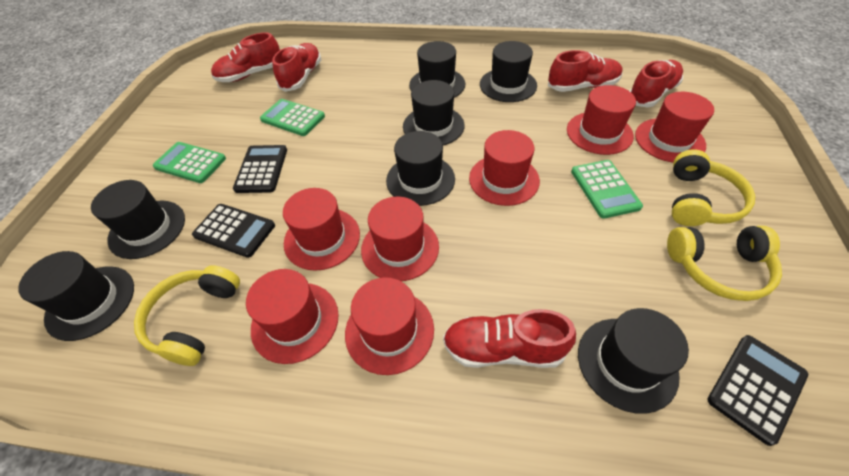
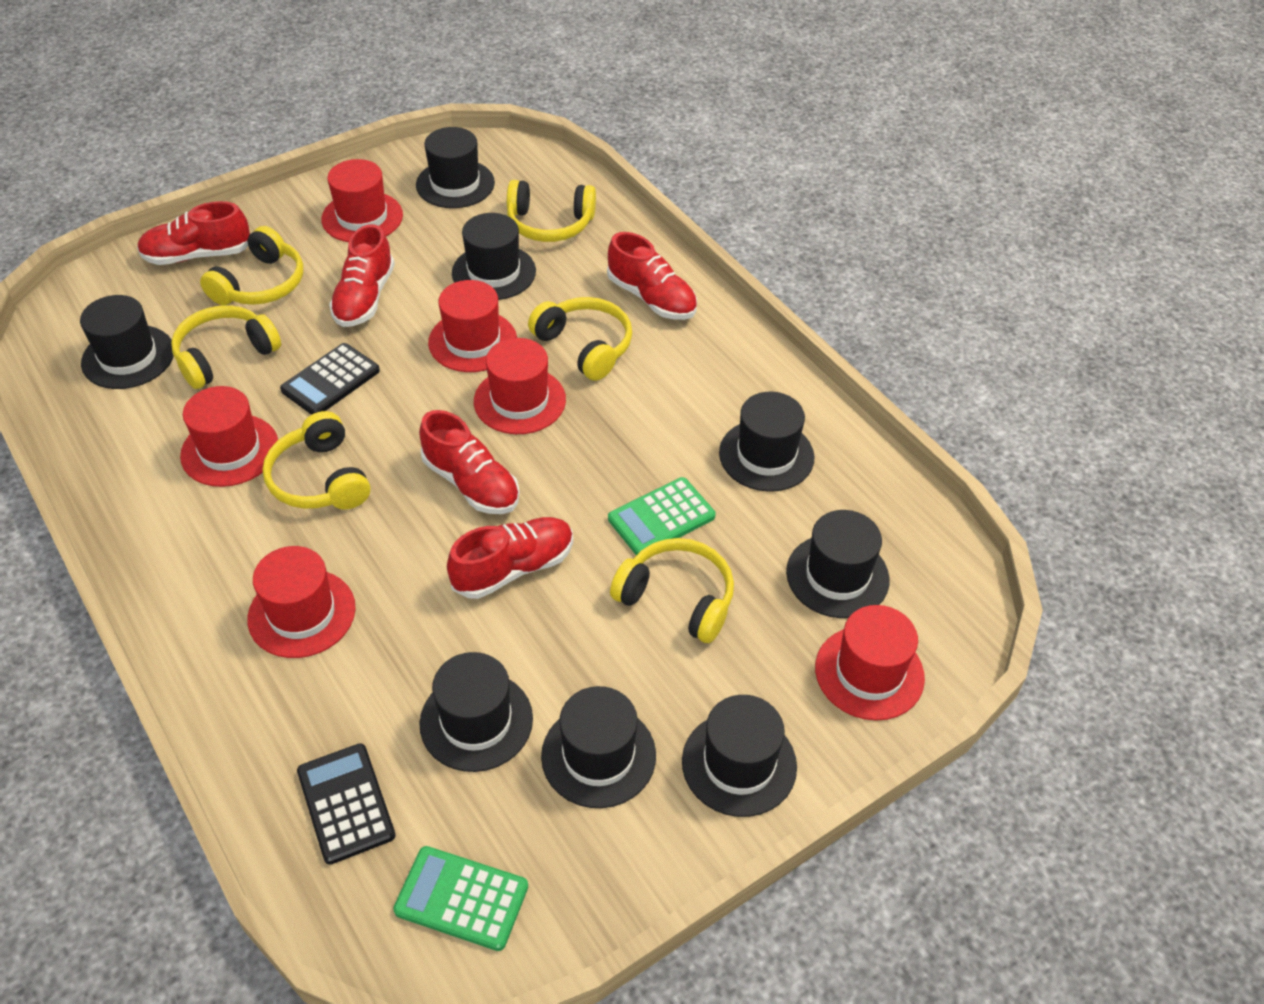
black calculator: [192,204,275,258] [233,145,287,193] [707,335,808,446] = 3 -> [280,343,380,415] [297,743,396,865] = 2
black hat: [18,251,134,341] [91,180,185,259] [386,131,455,206] [403,80,464,145] [409,41,465,98] [480,41,537,102] [578,308,689,414] = 7 -> [80,295,174,389] [416,127,495,208] [419,652,533,772] [452,213,536,300] [541,686,656,808] [682,695,797,817] [719,392,815,492] [786,510,890,618] = 8
green calculator: [153,142,226,183] [260,99,325,136] [571,160,643,219] = 3 -> [393,846,528,951] [608,477,716,555] = 2
red hat: [246,269,339,364] [283,188,360,271] [345,277,434,375] [361,196,439,281] [469,130,540,206] [567,85,636,155] [635,92,714,162] = 7 -> [180,386,278,487] [247,546,356,658] [321,159,403,242] [428,280,517,372] [474,338,566,434] [815,605,925,721] = 6
yellow headphones: [134,265,240,366] [667,226,782,301] [672,149,755,226] = 3 -> [171,305,281,389] [200,226,303,305] [262,411,370,509] [507,180,596,242] [528,297,632,381] [610,538,734,643] = 6

